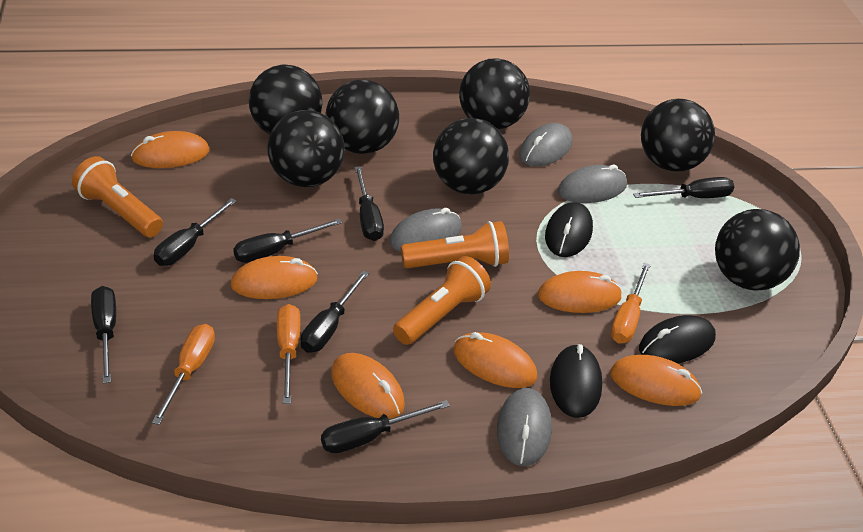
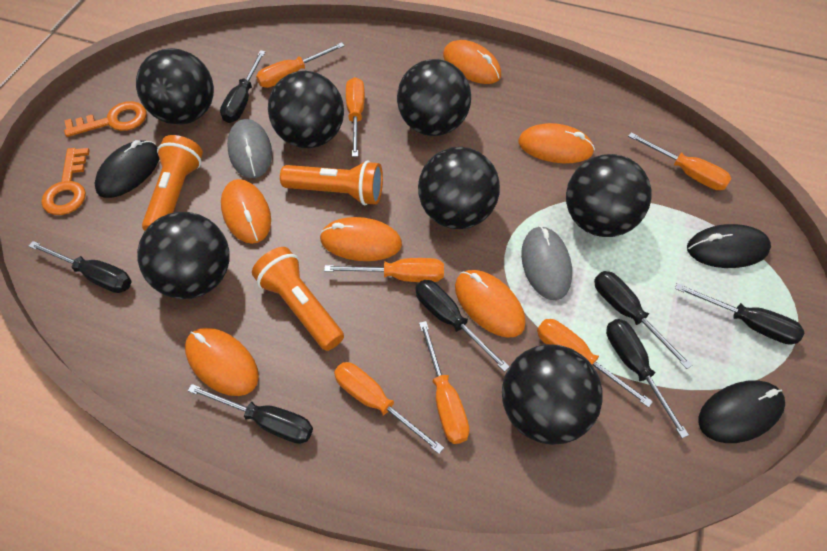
grey mouse: [389,208,462,252] [497,388,552,466] [519,123,572,166] [558,165,627,203] = 4 -> [227,119,272,178] [521,226,572,300] = 2
orange key: none = 0 -> [41,148,90,215] [64,101,147,137] = 2
orange screwdriver: [152,324,215,425] [277,304,300,404] [611,263,651,344] = 3 -> [256,42,345,88] [324,258,444,282] [334,362,444,454] [346,77,365,157] [419,321,470,444] [537,319,653,408] [628,132,732,190] = 7

